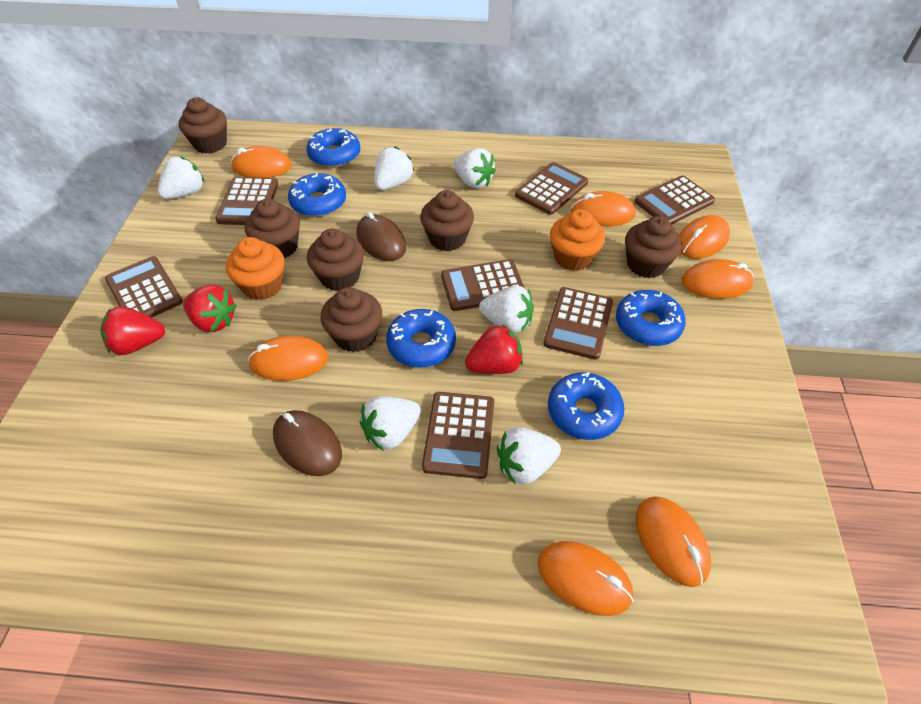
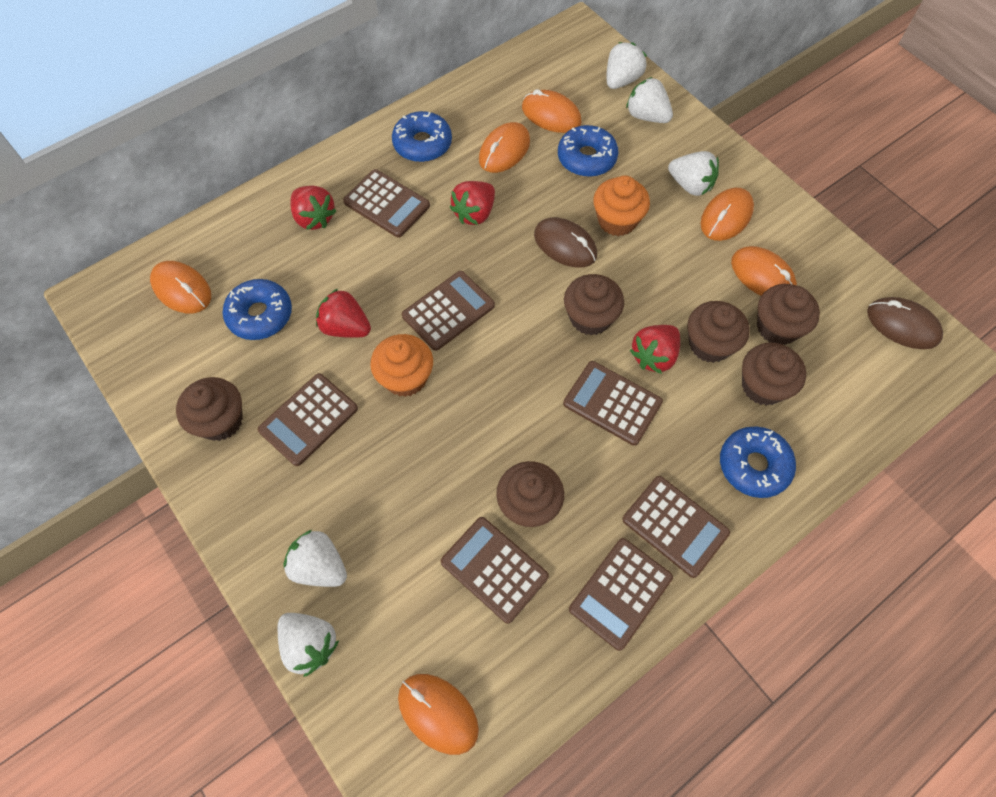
blue donut: [288,173,346,217] [306,127,360,168] [386,309,456,368] [548,372,624,440] [616,290,686,346] = 5 -> [223,279,292,340] [392,111,452,162] [558,125,618,177] [720,426,796,498] = 4
orange mouse: [231,146,292,178] [248,336,328,381] [537,541,634,616] [571,191,636,226] [635,496,711,587] [679,215,730,259] [682,259,753,299] = 7 -> [150,261,211,313] [398,674,479,755] [479,122,530,173] [522,89,582,133] [700,187,754,241] [731,246,797,296] = 6
red strawberry: [101,306,165,355] [183,285,237,332] [465,324,523,374] = 3 -> [290,186,336,230] [316,289,371,338] [450,181,495,225] [630,325,680,374] = 4
white strawberry: [158,156,204,199] [360,396,421,451] [374,147,414,190] [454,148,496,188] [479,286,534,333] [497,427,561,484] = 6 -> [278,613,339,677] [284,530,347,587] [607,42,647,89] [626,77,673,123] [668,151,719,196] = 5

